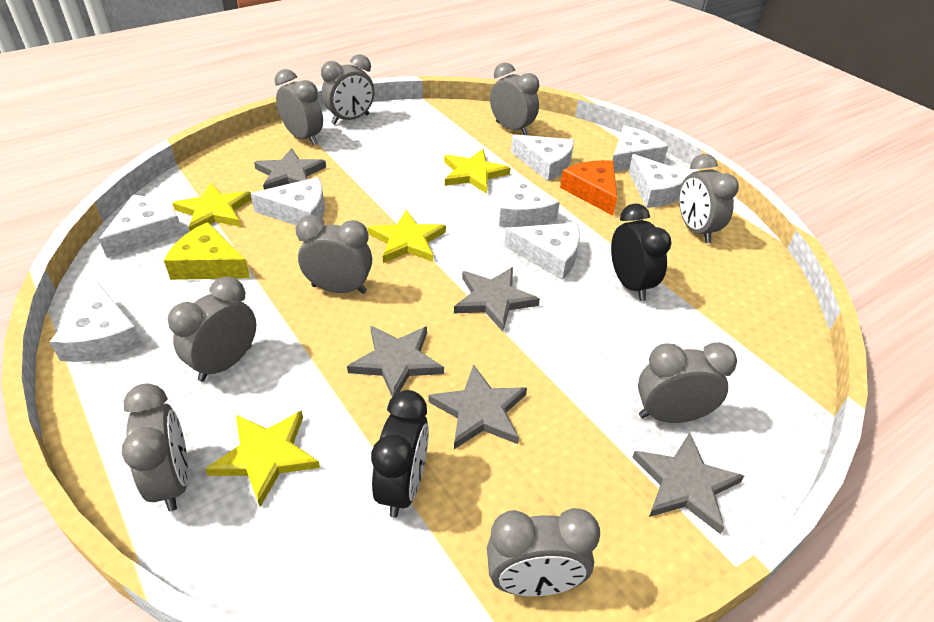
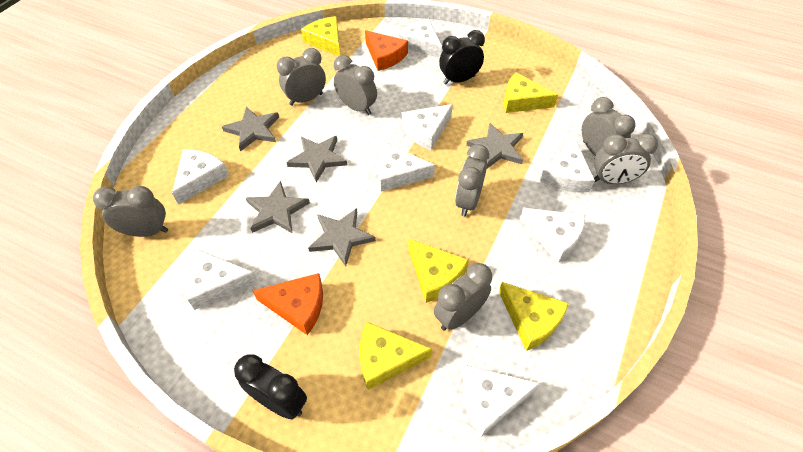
grey clock: [122,383,188,511] [168,277,256,382] [275,69,323,146] [296,215,372,294] [321,54,375,124] [487,508,600,596] [490,62,539,135] [638,342,737,423] [679,154,739,243] = 9 -> [93,186,168,237] [277,48,326,106] [334,55,377,115] [434,263,492,331] [455,144,489,216] [582,97,636,156] [594,133,658,184] = 7
orange cheese: [560,160,617,215] = 1 -> [253,273,323,335] [365,30,408,71] = 2
yellow cheese: [164,222,250,280] = 1 -> [301,16,340,56] [360,322,432,390] [408,239,469,303] [499,282,569,351] [504,72,558,113] = 5
yellow star: [172,183,252,231] [205,411,320,507] [368,210,446,263] [444,149,511,194] = 4 -> none = 0

